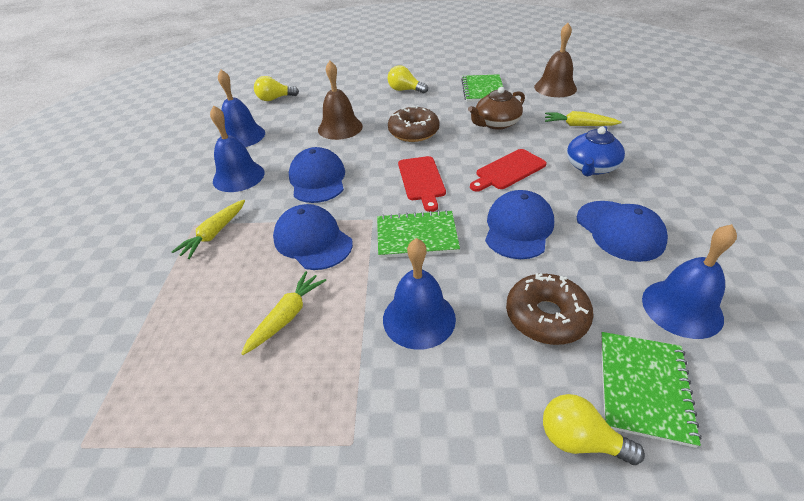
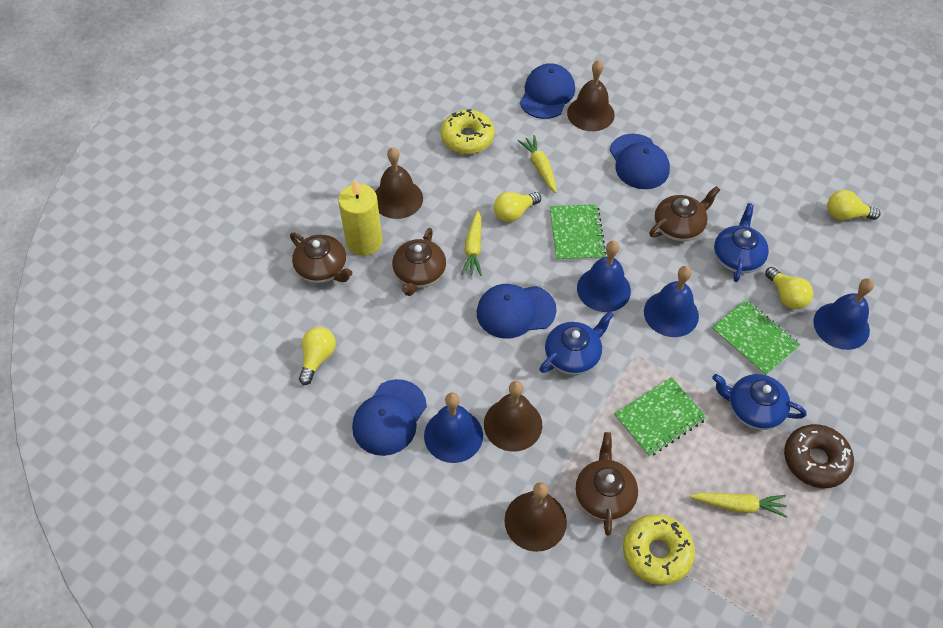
blue teapot: [567,126,625,176] = 1 -> [539,311,614,375] [712,374,807,430] [714,203,769,282] = 3
brown bell: [318,61,363,140] [534,23,577,97] = 2 -> [375,147,423,219] [484,381,542,452] [504,482,567,552] [567,60,615,131] = 4
brown donut: [388,106,440,142] [506,273,594,345] = 2 -> [784,424,854,488] = 1
brown teapot: [468,87,525,130] = 1 -> [290,233,352,283] [392,228,446,296] [575,432,638,536] [649,186,720,241] = 4
red cutting board: [398,156,446,212] [470,149,547,192] = 2 -> none = 0
yellow candle: none = 0 -> [338,179,382,256] = 1
yellow donut: none = 0 -> [441,109,495,154] [623,514,695,585] = 2
yellow light bulb: [254,76,299,101] [388,65,428,94] [543,394,645,465] = 3 -> [299,327,336,385] [494,192,541,222] [765,267,813,309] [827,190,881,220] = 4

